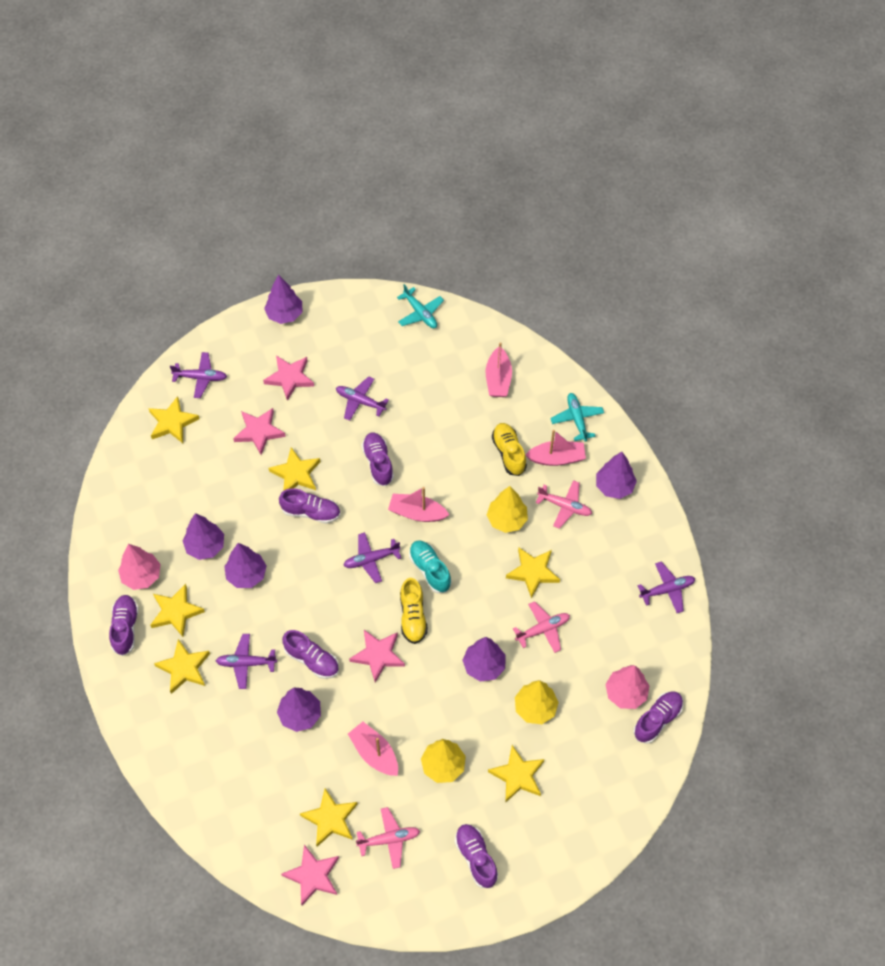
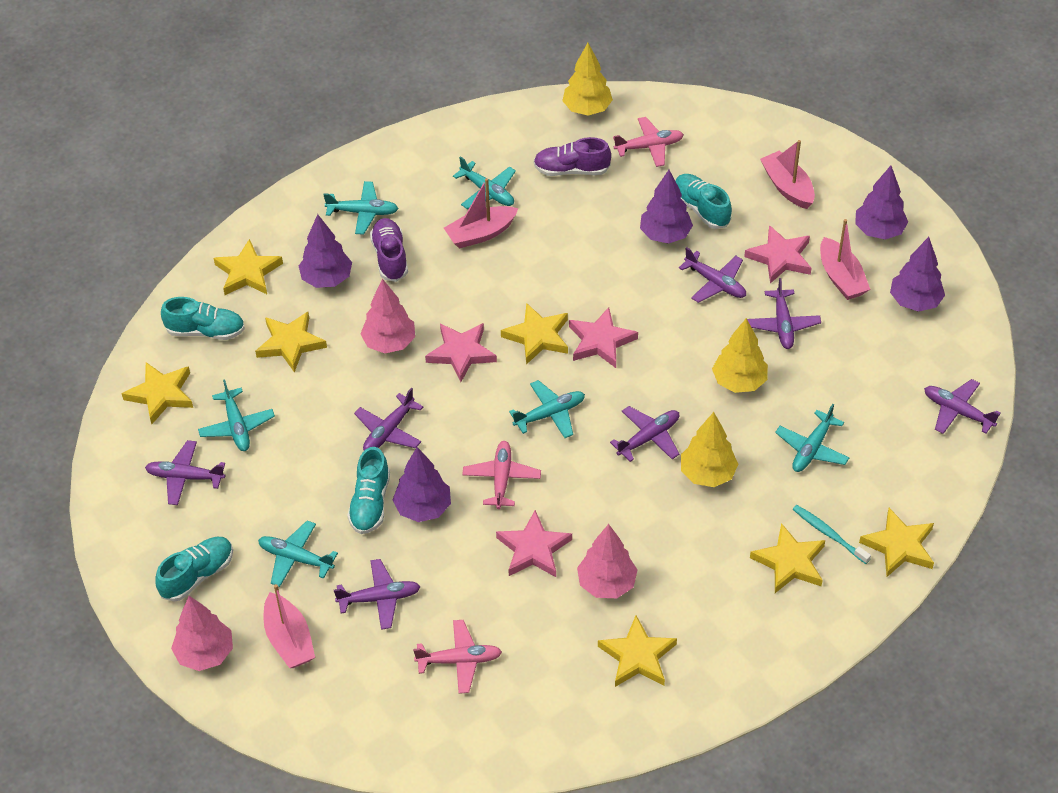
pink tree: [118,544,161,590] [605,665,649,709] = 2 -> [171,596,233,671] [360,279,415,353] [577,524,637,598] = 3
purple plane: [170,352,227,398] [216,634,277,689] [336,376,389,421] [343,532,401,583] [638,561,695,613] = 5 -> [145,440,225,505] [334,559,420,630] [354,388,423,451] [610,406,680,462] [679,247,746,303] [747,278,821,349] [924,379,1001,434] = 7
purple shoe: [109,595,139,656] [279,488,341,524] [282,630,339,679] [362,433,394,486] [455,824,498,888] [633,692,683,744] = 6 -> [370,218,408,282] [533,137,611,176] = 2
purple tree: [183,513,224,560] [224,543,267,588] [264,274,302,324] [277,688,321,732] [462,637,506,682] [596,452,637,499] = 6 -> [299,214,352,288] [393,447,451,522] [640,170,693,244] [855,165,908,240] [890,237,945,312] = 5
turquoise plane: [397,284,444,328] [550,393,604,441] = 2 -> [198,379,275,451] [258,521,338,587] [323,181,399,235] [453,156,516,209] [509,380,585,438] [775,404,850,472] = 6
turquoise shoe: [409,540,452,593] = 1 -> [155,537,233,602] [161,297,245,340] [347,447,390,534] [676,174,732,229] = 4
turquoise toothbrush: none = 0 -> [793,505,871,564] = 1
yellow shoe: [400,578,428,644] [492,423,527,476] = 2 -> none = 0

